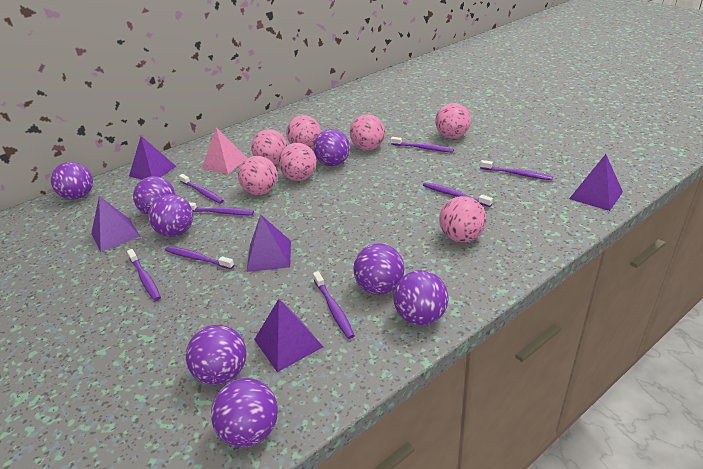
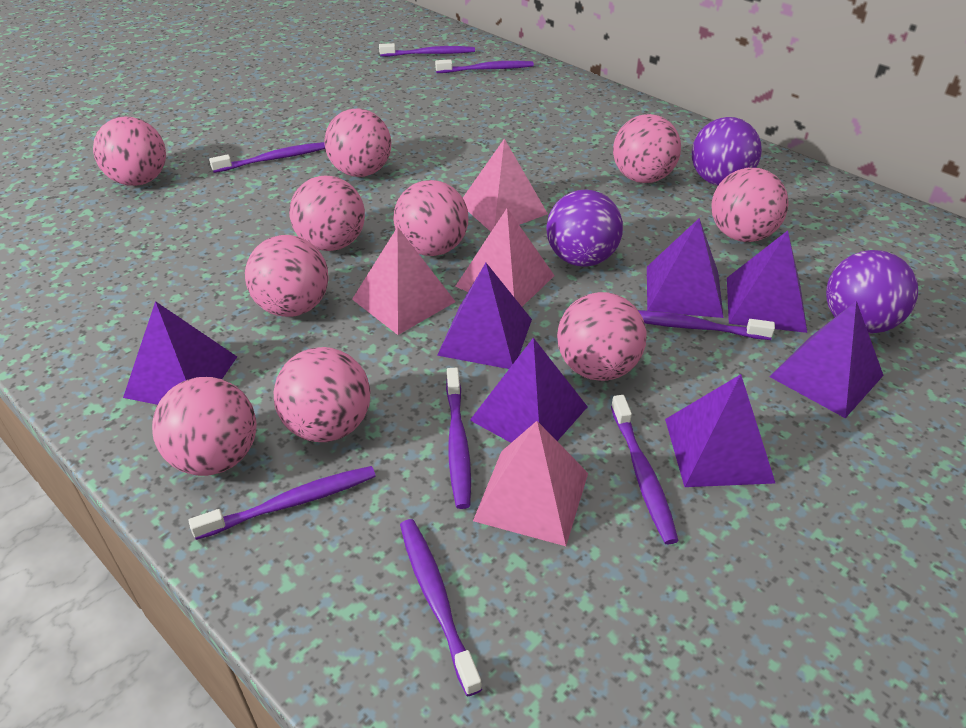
pink ball: [238,156,278,195] [251,129,287,165] [278,143,316,181] [286,115,321,149] [350,114,385,150] [435,103,471,139] [439,196,486,242] = 7 -> [93,116,166,186] [152,377,256,476] [245,235,329,317] [273,347,371,442] [289,175,365,251] [324,108,391,177] [393,180,468,256] [557,292,647,381] [613,114,681,183] [712,168,789,242] = 10
pink pyramid: [202,128,248,174] = 1 -> [352,227,456,335] [455,208,555,307] [463,139,548,232] [473,421,588,546] = 4
purple ball: [51,162,93,200] [133,176,176,215] [148,194,193,237] [186,325,246,385] [211,378,278,447] [313,129,350,166] [353,244,404,295] [393,270,449,325] = 8 -> [546,190,623,267] [692,117,762,186] [826,250,918,334] = 3
purple pyramid: [91,196,141,252] [129,136,176,180] [247,214,291,272] [254,299,323,372] [569,154,623,211] = 5 -> [123,301,237,405] [437,263,532,369] [470,337,588,443] [647,218,724,318] [665,374,775,487] [727,230,807,333] [769,301,884,418] = 7

